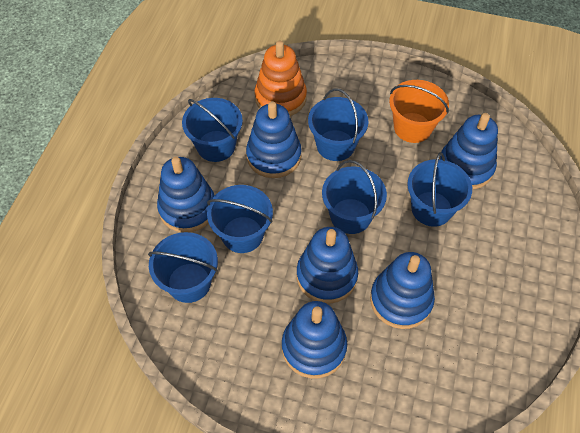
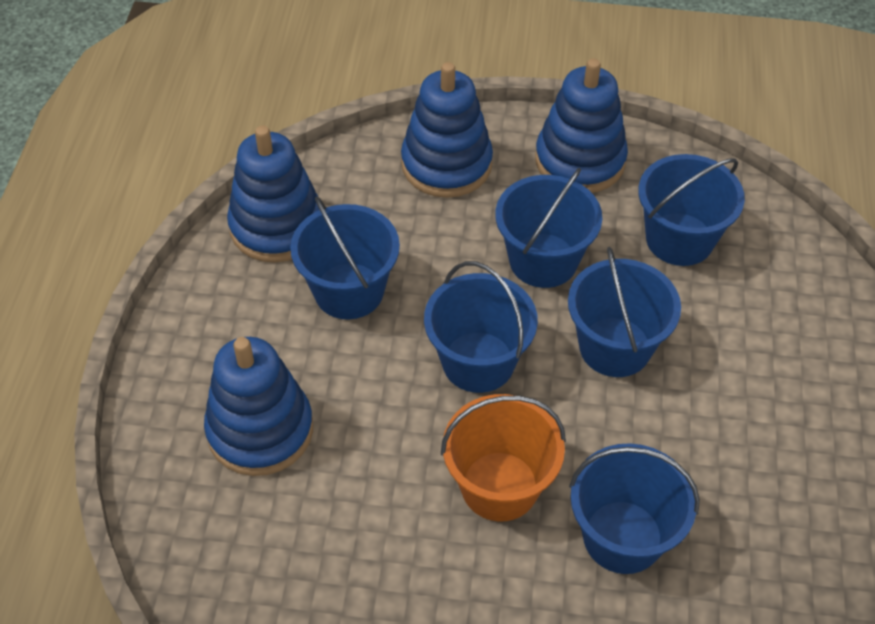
blue stacking toy: [157,156,215,232] [246,101,302,178] [282,301,347,378] [297,227,358,304] [370,252,435,329] [439,113,498,189] = 6 -> [204,337,313,476] [227,126,320,262] [401,62,493,198] [535,59,628,193] = 4
orange stacking toy: [255,41,307,116] = 1 -> none = 0

